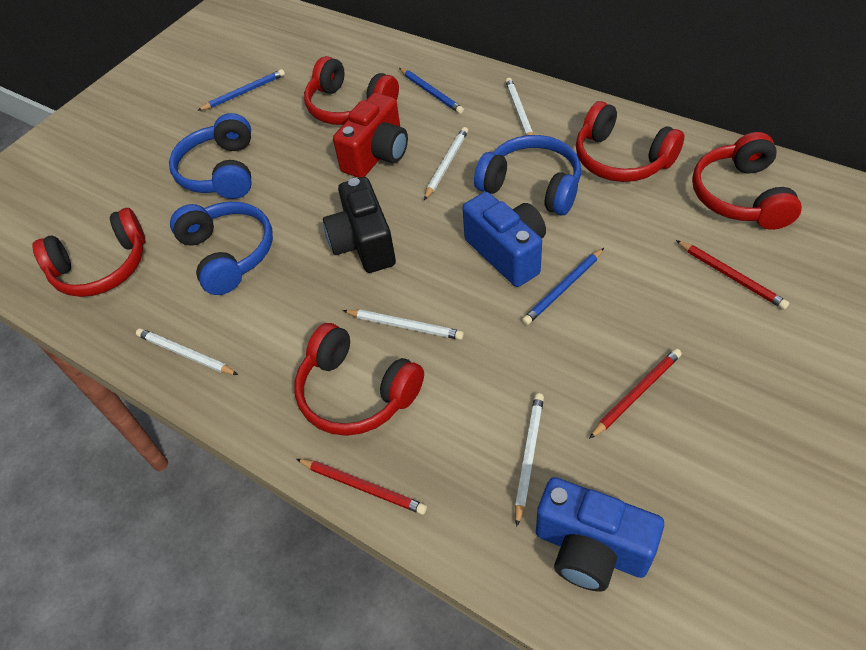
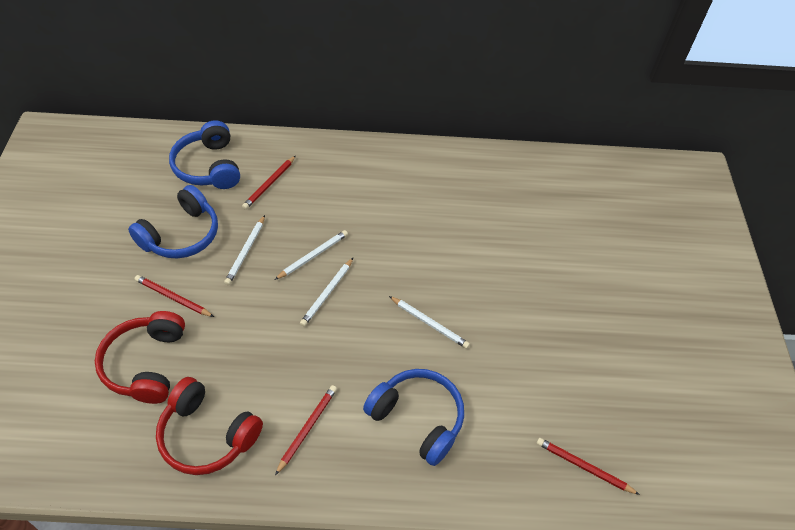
black camera: [323,177,396,273] = 1 -> none = 0
blue camera: [462,192,546,287] [536,477,664,591] = 2 -> none = 0
blue pencil: [197,69,285,111] [399,68,464,114] [522,248,604,325] = 3 -> none = 0
red camera: [333,93,408,178] = 1 -> none = 0
red headphones: [32,208,145,297] [295,323,424,436] [304,56,399,125] [576,101,684,182] [692,132,802,230] = 5 -> [95,311,185,404] [156,377,263,475] = 2
red pencil: [296,459,427,515] [589,348,682,439] [676,240,789,309] = 3 -> [135,275,214,317] [242,156,296,210] [275,385,337,475] [536,438,640,495] = 4
white pencil: [136,328,238,375] [343,310,464,340] [424,127,468,200] [505,78,533,135] [515,393,544,527] = 5 -> [224,215,265,285] [274,230,348,280] [300,258,353,327] [389,296,470,349] = 4

